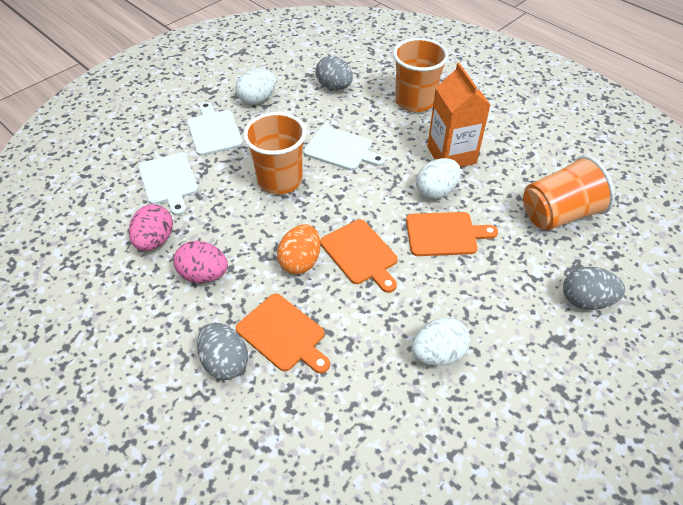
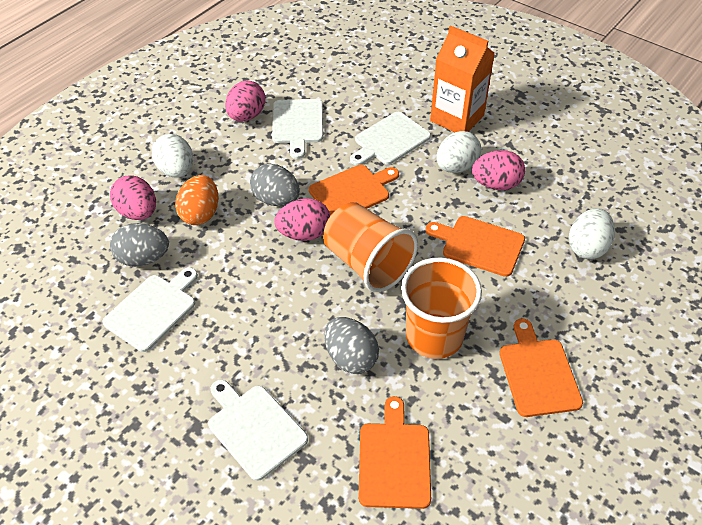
orange cup: [243,112,306,194] [393,38,449,112] [523,155,615,231] = 3 -> [323,202,418,292] [401,258,482,359] = 2
orange cutting board: [236,294,330,373] [320,219,398,293] [406,212,498,256] = 3 -> [309,165,399,216] [359,396,431,509] [425,216,525,277] [499,319,583,417] = 4
pink egg: [129,204,173,251] [173,241,228,283] = 2 -> [110,175,156,220] [225,81,265,122] [274,198,330,241] [472,150,525,190] = 4
white cutting board: [138,153,198,216] [187,102,243,156] [304,126,385,171] = 3 -> [102,267,198,352] [208,380,308,481] [272,99,323,159] [350,112,431,166] = 4

